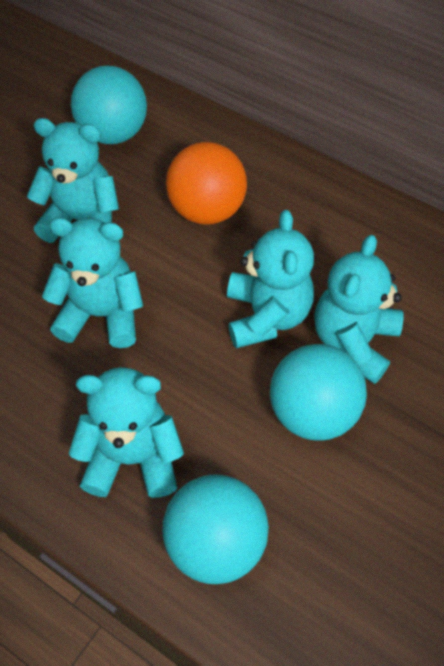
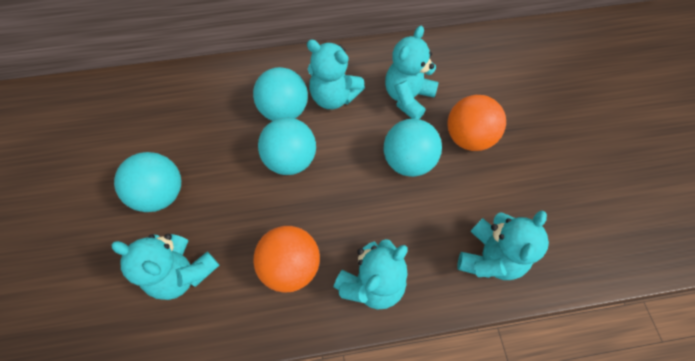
orange ball: [166,142,247,225] = 1 -> [253,226,320,292] [447,95,506,151] = 2
turquoise ball: [71,66,147,144] [163,475,269,584] [270,344,367,441] = 3 -> [114,152,181,212] [253,67,308,121] [258,117,316,175] [384,119,442,177] = 4

